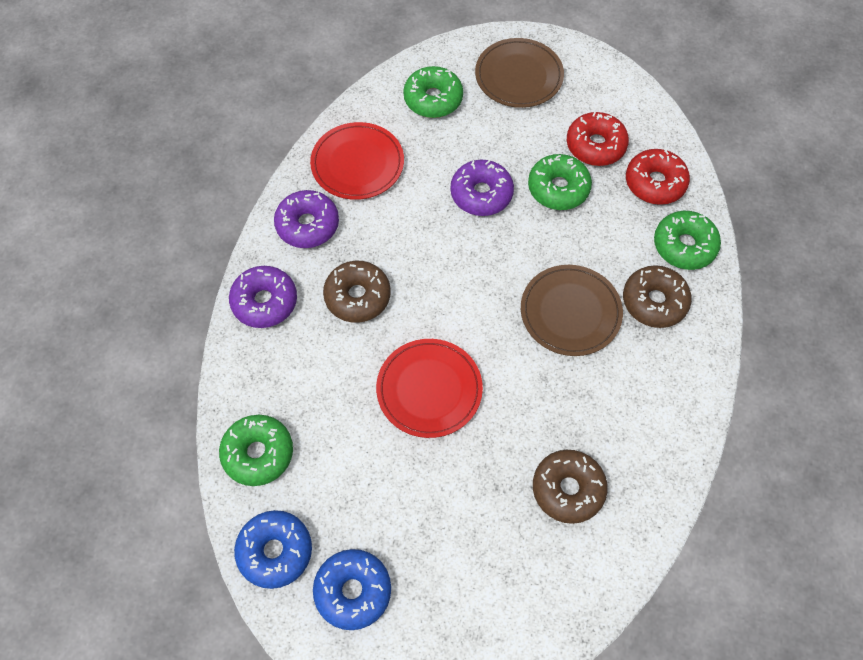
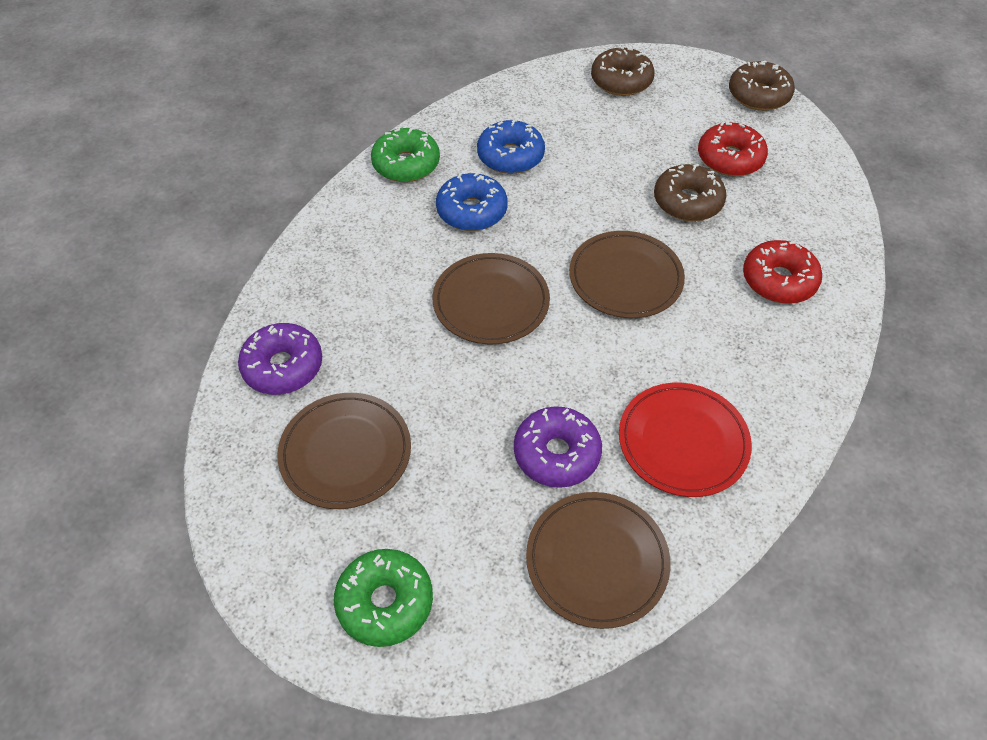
brown plate: [475,38,564,108] [521,265,623,356] = 2 -> [277,393,411,509] [433,253,550,345] [526,492,670,629] [569,231,685,318] = 4
green donut: [219,415,293,486] [403,66,463,118] [528,154,592,210] [654,211,721,270] = 4 -> [334,549,433,647] [371,127,440,182] = 2
purple donut: [229,266,297,328] [274,190,339,248] [451,160,514,216] = 3 -> [238,323,322,395] [514,406,602,488] = 2
red plate: [310,122,404,200] [376,339,483,438] = 2 -> [619,383,752,497] = 1

